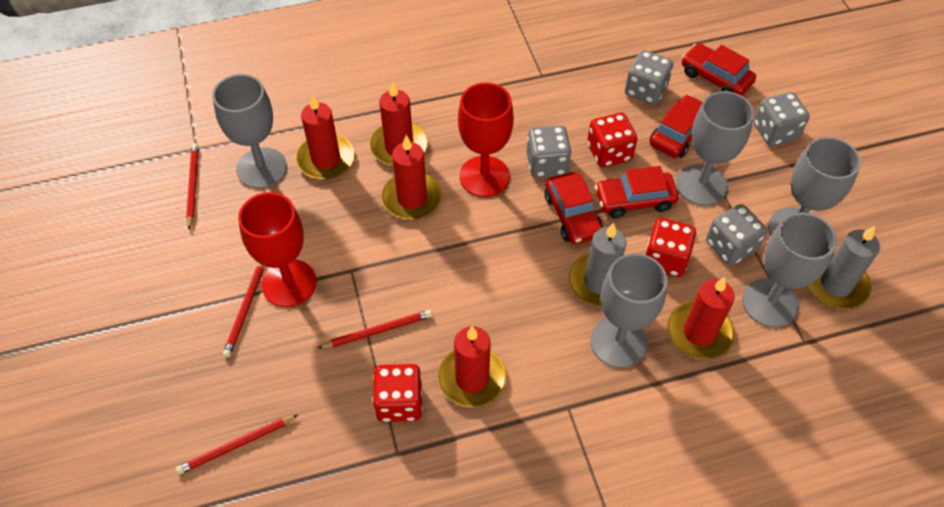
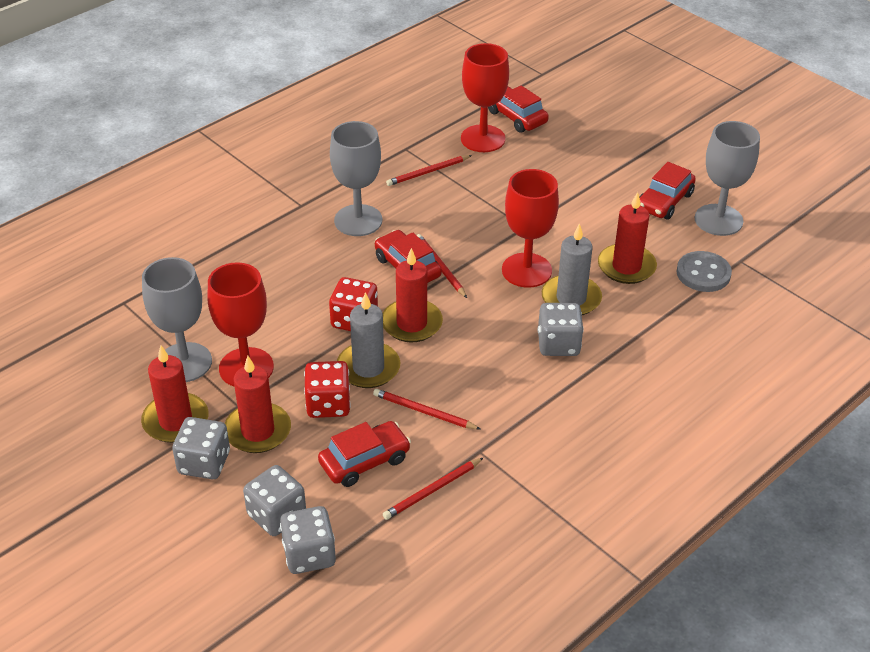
grey button: none = 0 -> [676,251,732,292] = 1
grey goblet: [212,74,287,188] [590,253,668,368] [676,91,754,206] [742,213,837,328] [768,137,861,235] = 5 -> [142,257,212,382] [330,121,382,236] [695,121,760,236] = 3
red candle: [296,94,355,179] [370,81,428,166] [381,135,442,220] [438,326,507,408] [668,277,735,360] = 5 -> [141,345,209,443] [225,356,291,453] [383,248,443,342] [598,192,657,284] = 4
red dice: [373,364,423,422] [587,113,637,168] [646,218,696,277] = 3 -> [304,361,351,418] [329,277,378,331] = 2
red goblet: [238,192,317,307] [458,83,514,197] = 2 -> [207,262,274,387] [461,43,509,152] [502,169,559,288] = 3

